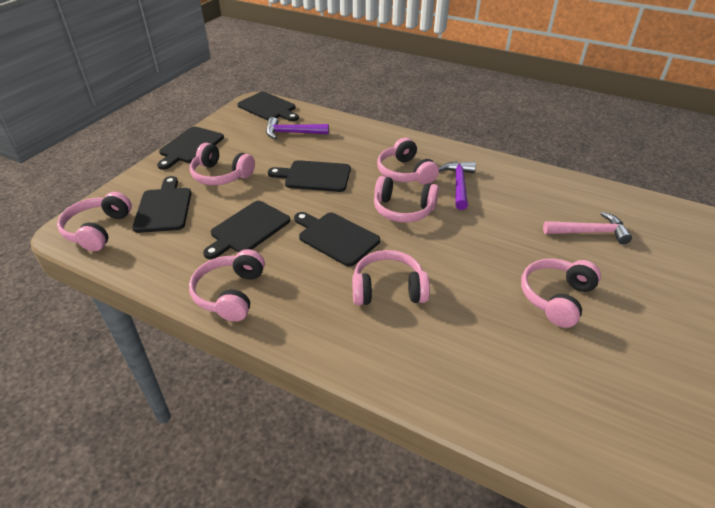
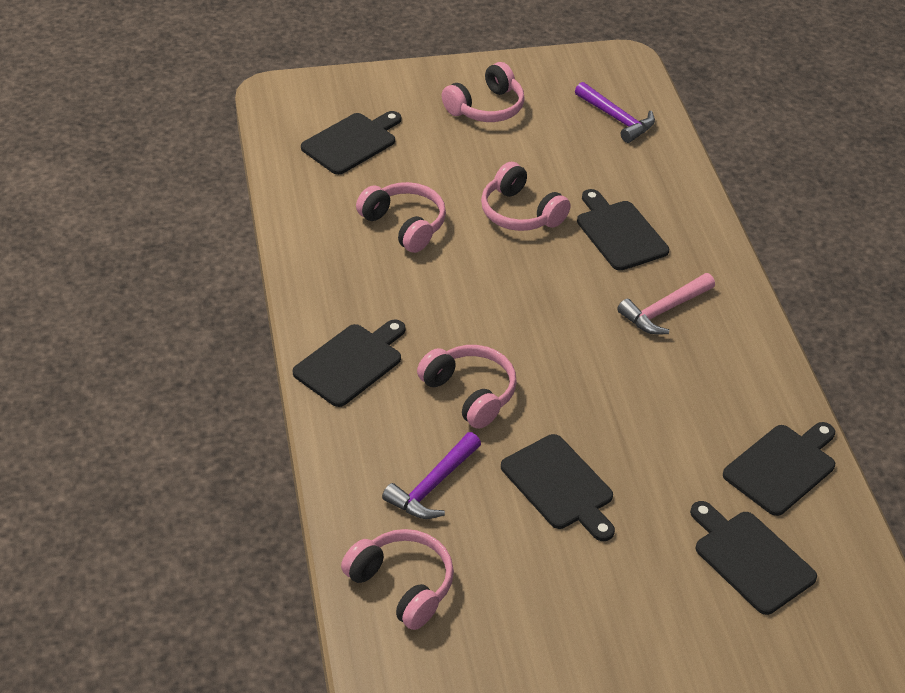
pink headphones: [57,192,132,251] [189,249,265,322] [190,143,255,185] [352,250,430,305] [374,176,439,223] [377,138,439,185] [521,258,601,328] = 7 -> [341,529,454,630] [356,182,446,253] [417,345,517,429] [442,62,525,122] [481,162,570,231] = 5

